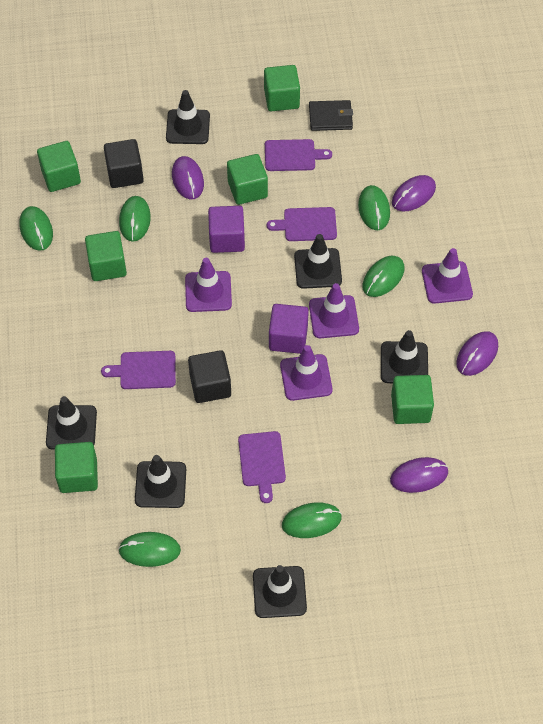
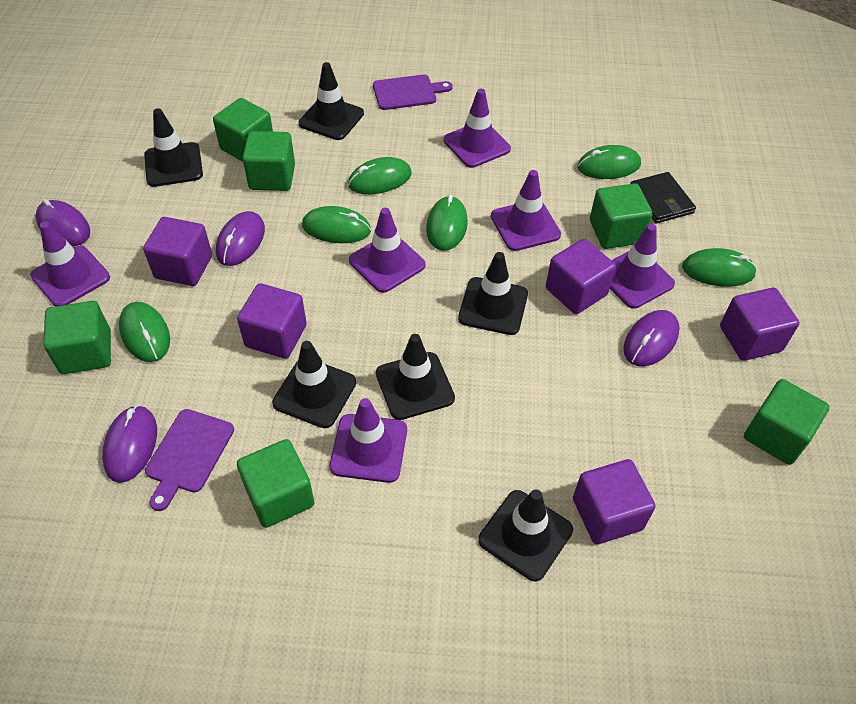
black cube: [104,139,144,188] [188,350,231,403] = 2 -> none = 0
purple cube: [208,206,245,253] [269,304,309,354] = 2 -> [143,217,212,286] [237,283,307,359] [546,239,616,314] [573,459,656,544] [720,288,800,361] = 5
purple cutting board: [101,351,176,389] [238,431,286,503] [265,139,332,171] [267,207,337,241] = 4 -> [145,409,234,511] [373,75,453,110] = 2
purple traffic cone: [185,258,232,312] [280,345,333,401] [309,283,359,338] [422,248,473,304] = 4 -> [30,221,110,306] [329,398,407,483] [349,208,426,293] [444,89,511,168] [491,170,561,251] [610,224,675,309] = 6

